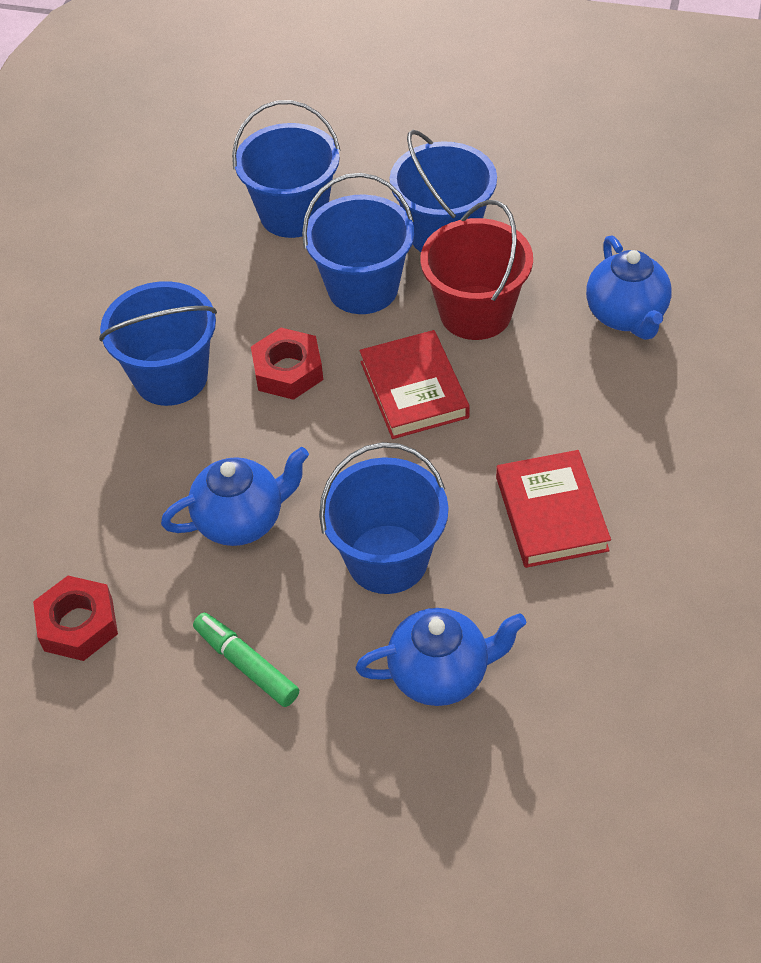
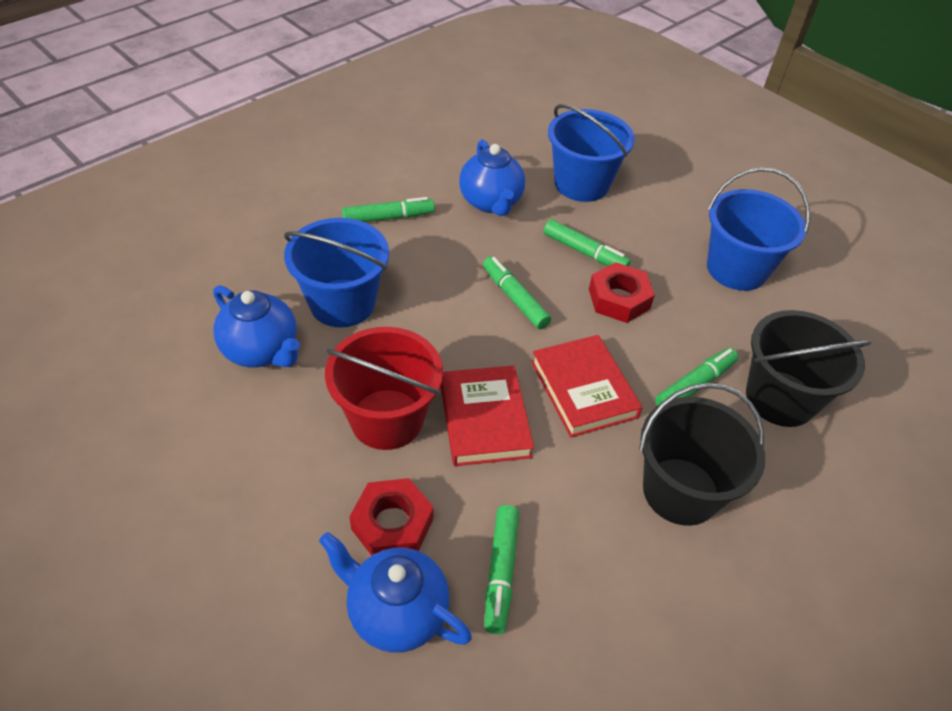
black bucket: none = 0 -> [639,383,765,526] [746,310,871,427] = 2
blue bucket: [99,281,217,406] [232,100,341,238] [302,173,414,314] [319,442,448,594] [390,130,497,252] = 5 -> [284,218,389,327] [548,104,635,202] [707,167,810,291] = 3
green marker: [193,613,299,707] = 1 -> [342,197,435,222] [483,256,551,329] [484,505,519,634] [544,219,631,266] [655,348,738,406] = 5

